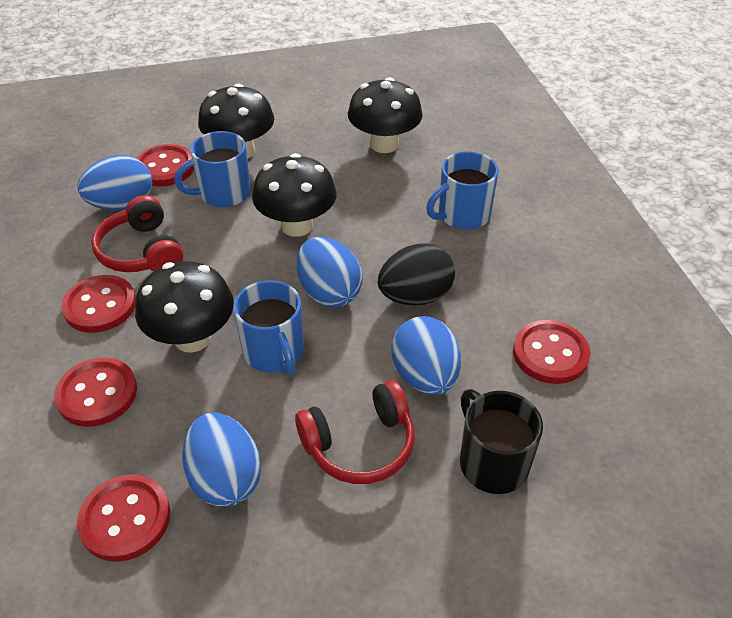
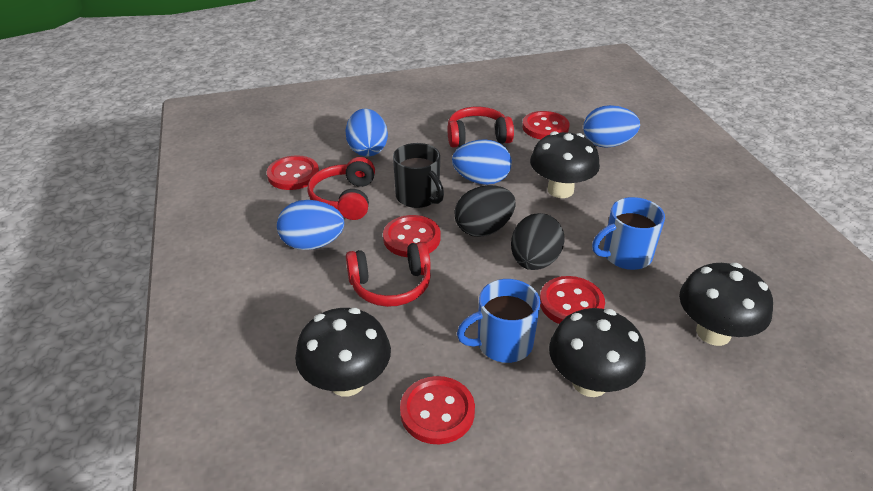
black egg: [378,244,455,305] = 1 -> [454,185,516,237] [511,213,564,270] = 2
blue mug: [174,131,251,207] [233,280,304,375] [426,151,499,230] = 3 -> [457,279,541,363] [592,197,665,270] = 2
red headphones: [91,195,183,272] [295,380,415,484] = 2 -> [307,157,375,220] [346,242,431,307] [448,107,514,148] = 3

